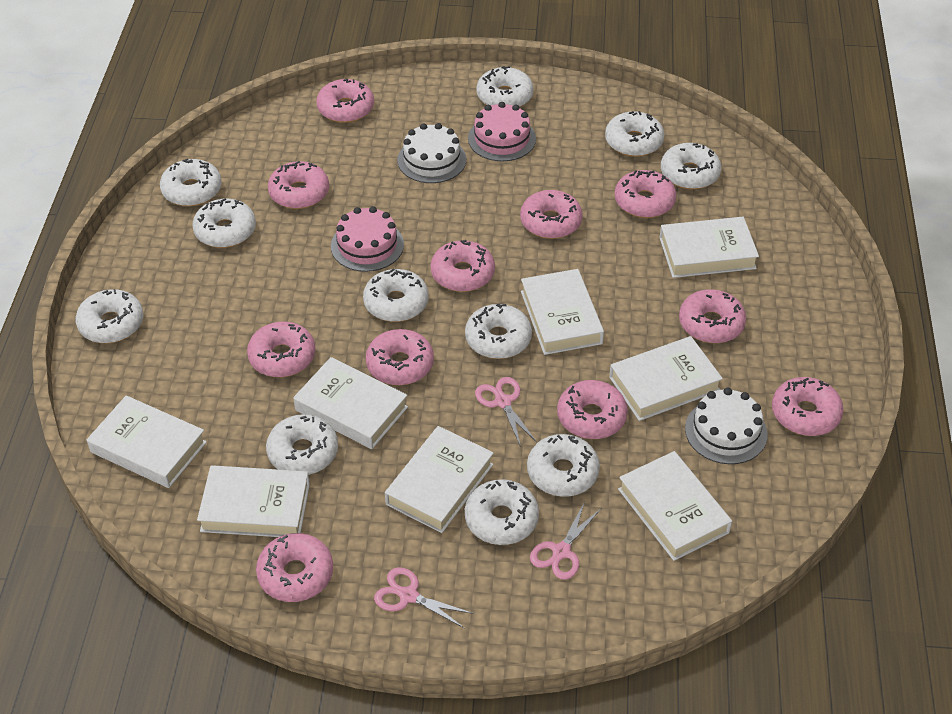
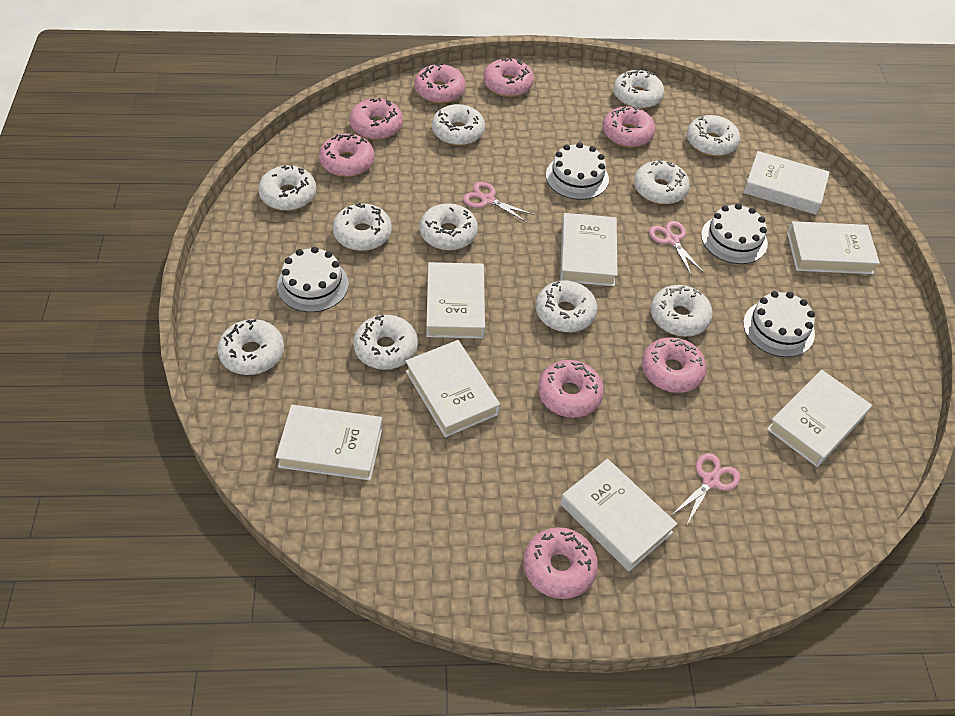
pink cake: [331,206,404,272] [468,102,536,161] = 2 -> none = 0
pink donut: [247,322,315,377] [256,533,333,602] [268,161,329,209] [316,79,374,123] [366,329,434,385] [431,240,495,292] [520,190,583,239] [557,380,628,439] [615,170,676,218] [679,289,746,343] [772,377,844,436] = 11 -> [319,133,375,177] [350,98,403,140] [414,63,466,103] [483,58,534,97] [523,527,598,599] [538,360,604,418] [603,106,655,147] [642,337,706,393] = 8
white cake: [397,123,466,183] [685,387,768,464] = 2 -> [277,247,349,312] [546,142,609,200] [701,203,768,264] [743,291,815,357] = 4

